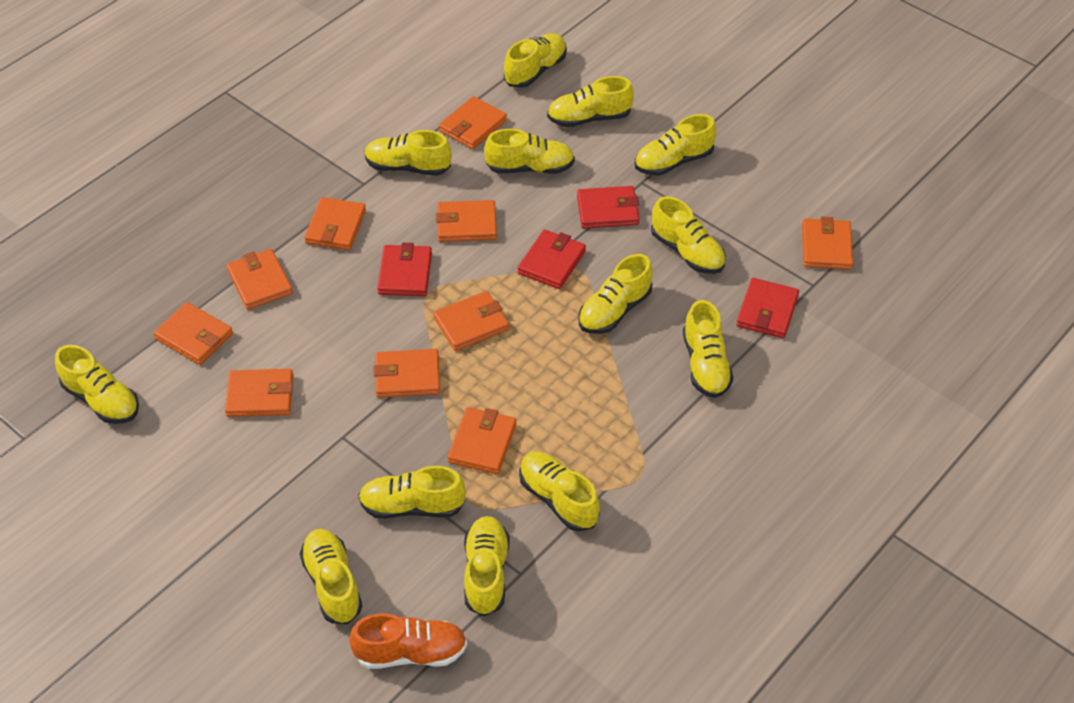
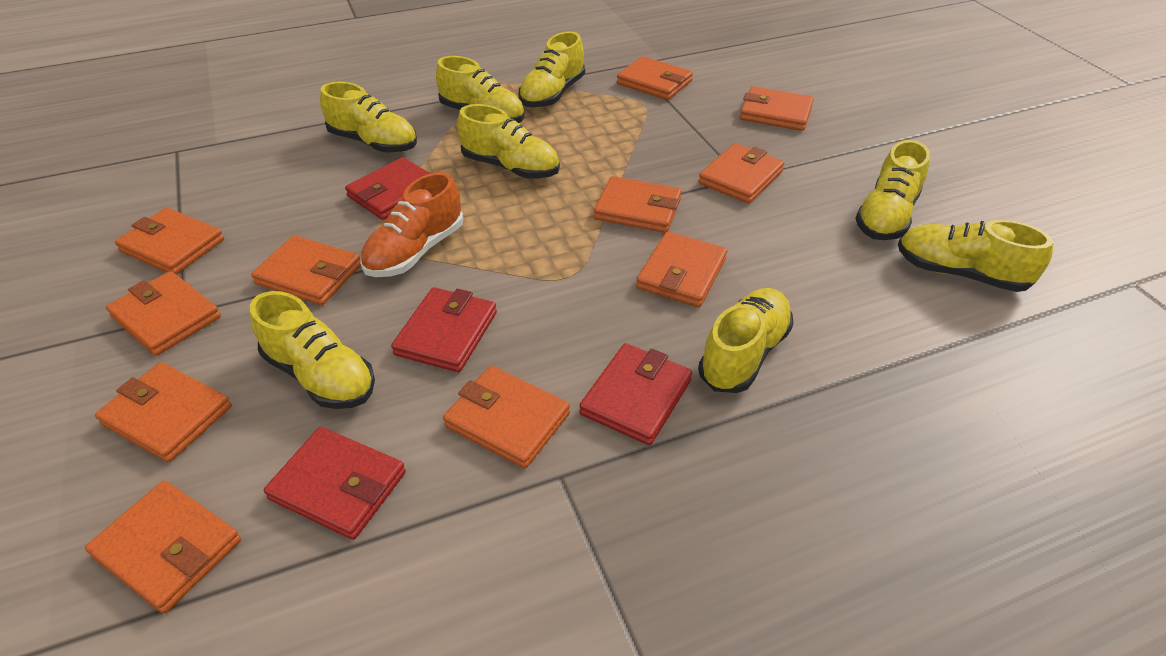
orange wallet: [153,302,233,365] [225,369,293,417] [227,249,293,310] [304,197,366,250] [373,349,440,398] [433,291,509,351] [436,200,497,242] [439,96,507,149] [447,407,516,474] [802,217,853,270] = 10 -> [85,481,241,613] [95,362,232,462] [106,271,221,356] [115,208,224,274] [251,235,361,305] [443,366,570,469] [594,176,682,233] [617,56,693,100] [636,232,727,307] [698,143,784,204] [740,86,814,131] = 11
yellow shoe: [55,345,139,424] [299,529,362,624] [359,466,466,519] [364,130,451,176] [464,516,510,616] [484,129,575,174] [504,33,567,88] [519,452,600,531] [547,76,634,127] [579,254,653,334] [635,114,717,176] [651,196,726,274] [683,300,733,398] = 13 -> [250,291,375,409] [320,82,417,153] [436,56,524,123] [457,104,560,178] [518,31,585,108] [698,288,794,393] [855,140,930,240] [898,220,1053,292] = 8

